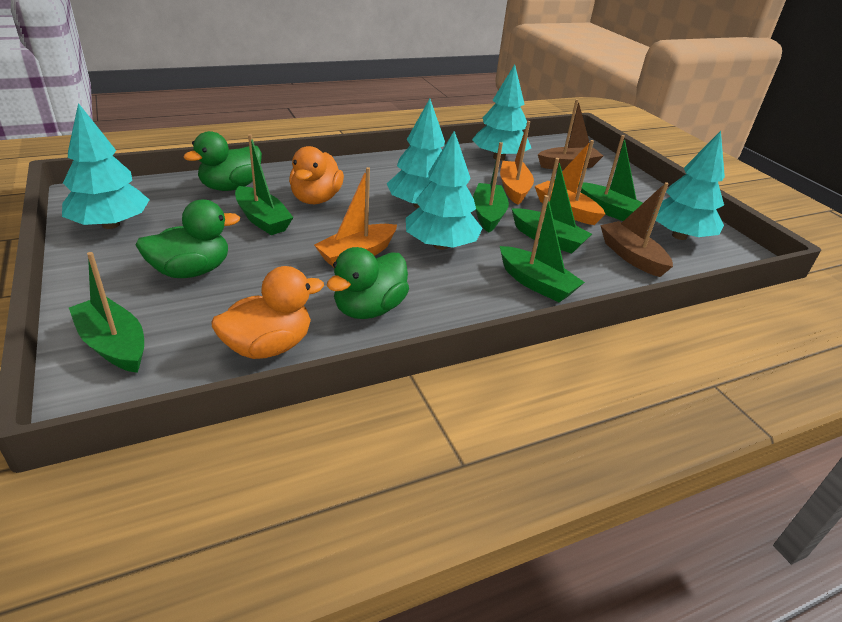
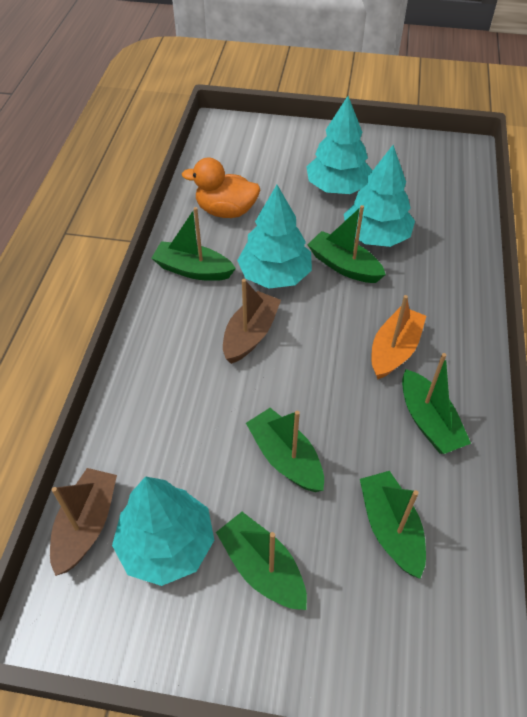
green duck: [136,199,240,278] [183,131,262,191] [327,247,409,319] = 3 -> none = 0
orange boat: [314,167,397,267] [500,121,534,205] [535,140,605,225] = 3 -> [371,295,426,380] = 1
orange duck: [212,266,324,359] [289,146,344,204] = 2 -> [182,158,260,218] = 1
turquoise tree: [62,103,150,229] [387,99,445,208] [406,131,483,250] [472,64,531,161] [654,131,725,240] = 5 -> [112,476,214,586] [237,185,312,289] [306,96,373,194] [344,145,415,247] = 4

